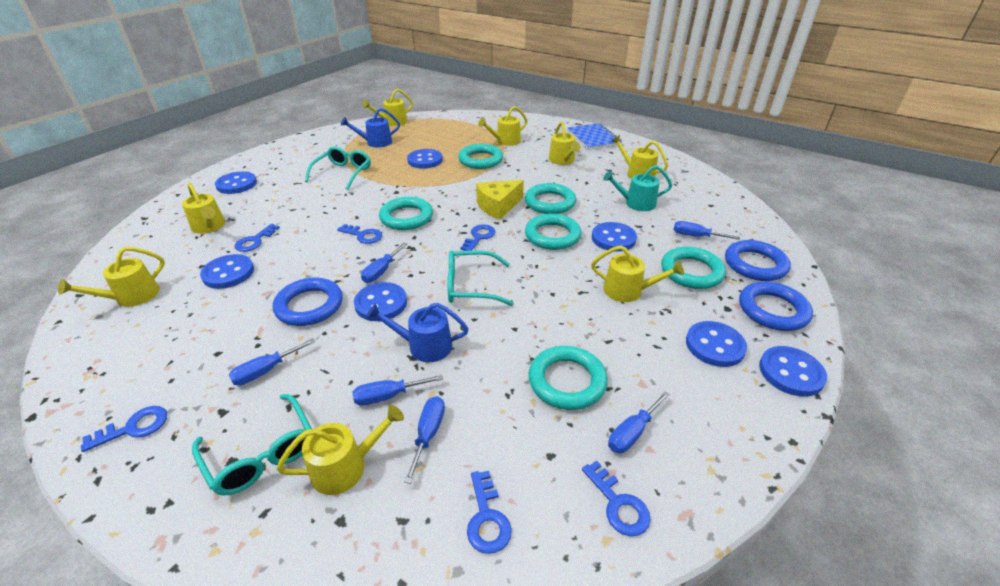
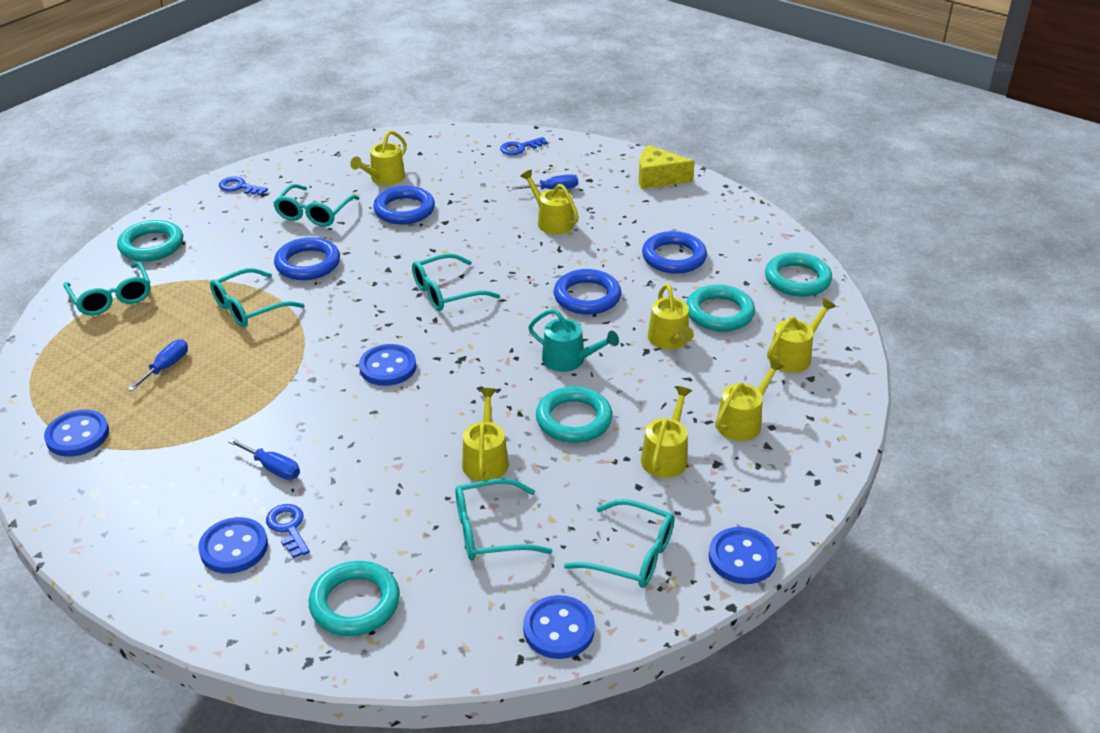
blue button: [200,254,254,289] [215,171,257,194] [354,282,407,321] [407,149,443,169] [592,222,637,252] [686,321,747,367] [759,346,827,397] = 7 -> [44,410,109,457] [198,517,268,574] [359,344,416,386] [523,595,595,659] [709,527,777,584] = 5
blue key: [81,406,167,452] [235,224,280,252] [337,224,382,244] [460,224,495,251] [467,471,512,554] [582,461,651,536] = 6 -> [219,177,268,195] [266,504,310,558] [500,137,547,155] = 3
blue notebook: [568,123,622,150] = 1 -> none = 0
blue ring: [273,278,343,326] [725,240,791,281] [739,282,813,331] = 3 -> [274,237,340,280] [373,186,435,225] [554,269,621,315] [642,231,707,274] = 4
blue screwdriver: [229,338,316,385] [352,375,443,406] [361,243,407,283] [404,396,445,484] [608,391,670,453] [673,221,740,240] = 6 -> [128,339,188,391] [228,438,300,480] [512,174,578,190] = 3
blue watering can: [341,108,400,147] [366,303,469,362] = 2 -> none = 0
turquoise glasses: [192,394,312,496] [305,146,371,190] [447,250,514,306] = 3 -> [63,261,150,315] [210,268,305,327] [274,184,360,227] [412,253,500,311] [455,478,553,561] [564,499,675,588] = 6
turquoise ring: [379,197,433,230] [458,144,503,169] [525,183,576,214] [525,214,582,250] [528,346,608,410] [661,247,726,289] = 6 -> [117,220,183,261] [309,561,400,636] [536,386,613,443] [686,285,755,331] [765,252,832,297] = 5
yellow watering can: [58,247,165,307] [182,182,225,234] [277,405,404,495] [362,89,413,126] [478,106,528,146] [549,121,581,165] [591,245,684,302] [611,135,668,179] = 8 -> [350,130,407,185] [462,388,509,481] [520,170,579,234] [641,386,692,478] [648,284,694,350] [715,358,784,441] [767,298,836,373] = 7

